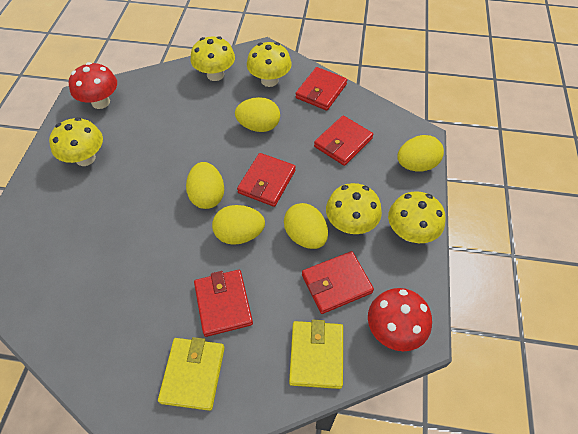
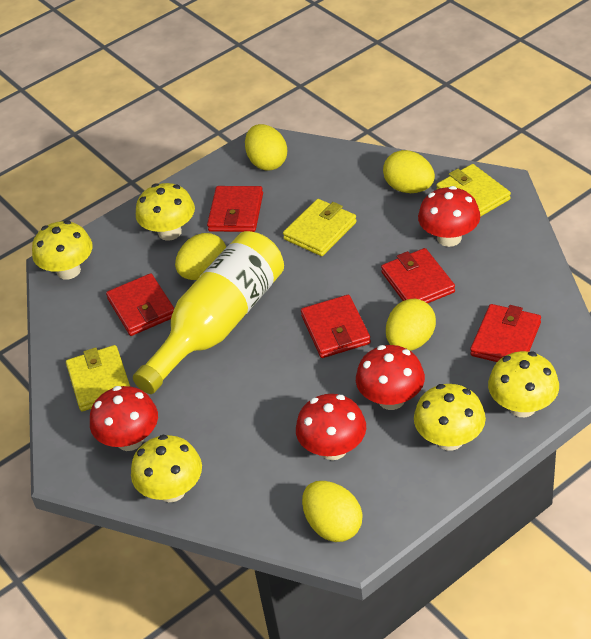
red mushroom: [69,62,117,109] [368,288,432,351] = 2 -> [90,386,158,451] [296,394,366,460] [356,345,425,410] [418,186,480,247] = 4
yellow bottle: none = 0 -> [133,231,284,394] = 1
yellow wallet: [158,337,225,411] [289,320,343,389] = 2 -> [66,345,130,412] [283,199,357,256] [436,164,511,217] = 3

